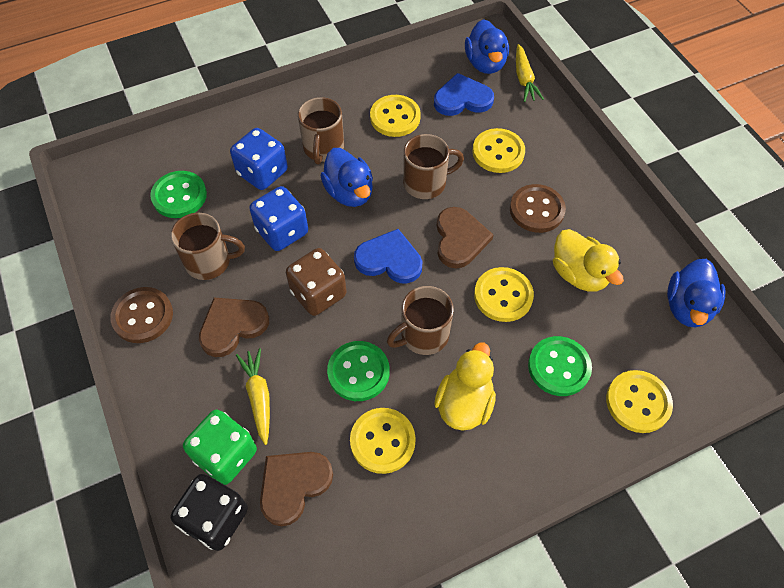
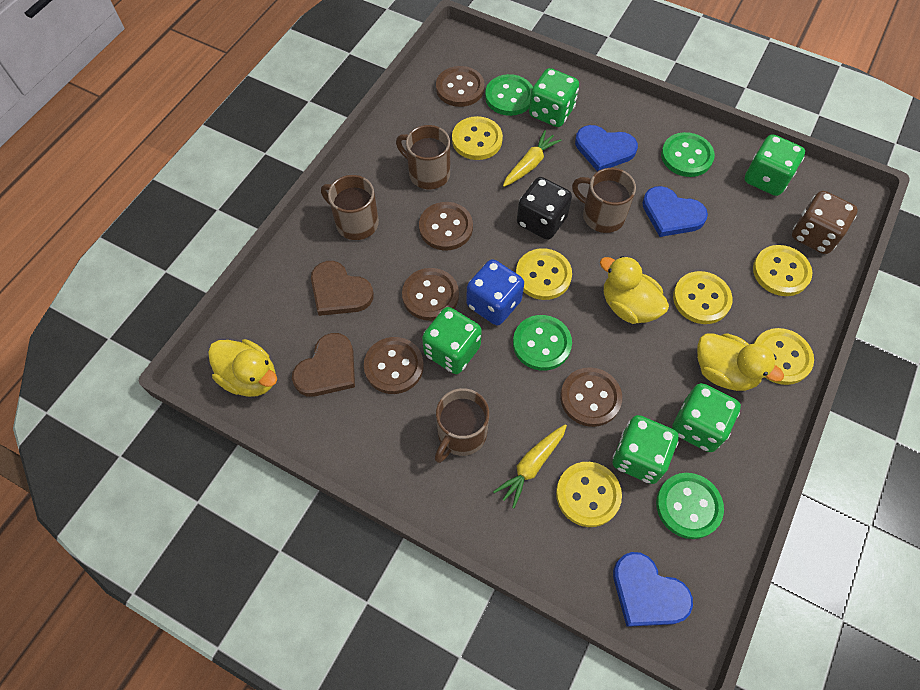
blue dice: [230,128,288,190] [249,186,308,251] = 2 -> [466,259,524,325] = 1
blue duck: [320,148,373,207] [465,19,509,74] [667,259,726,328] = 3 -> none = 0
blue heart: [354,229,423,284] [434,73,494,116] = 2 -> [575,125,638,172] [613,552,693,627] [642,186,708,237] = 3
brown button: [110,287,173,343] [510,184,566,233] = 2 -> [364,337,424,394] [402,268,459,321] [419,202,473,250] [436,66,485,107] [560,367,622,427] = 5
brown heart: [199,298,269,357] [260,452,333,526] [437,207,493,268] = 3 -> [292,333,355,397] [311,261,374,316] = 2
green button: [150,171,207,218] [327,341,390,401] [528,336,592,396] = 3 -> [485,74,533,116] [513,315,572,371] [656,473,724,539] [661,132,715,177] = 4
green dice: [183,410,257,485] = 1 -> [422,307,482,374] [529,68,579,127] [613,415,678,484] [672,383,741,452] [744,134,805,196] = 5
yellow button: [350,408,416,474] [370,95,421,137] [472,128,525,173] [474,267,534,322] [606,370,673,433] = 5 -> [452,116,503,160] [516,248,572,300] [556,462,622,527] [673,271,733,324] [753,245,812,296] [753,328,814,385] = 6
yellow duck: [434,342,496,431] [553,229,624,292] = 2 -> [208,339,277,397] [600,256,669,324] [697,333,784,391] = 3

